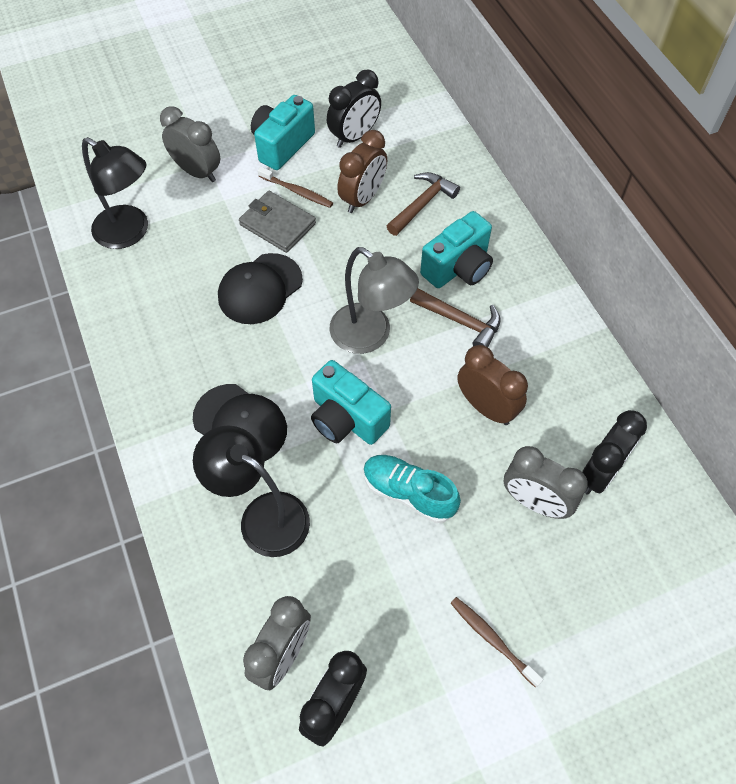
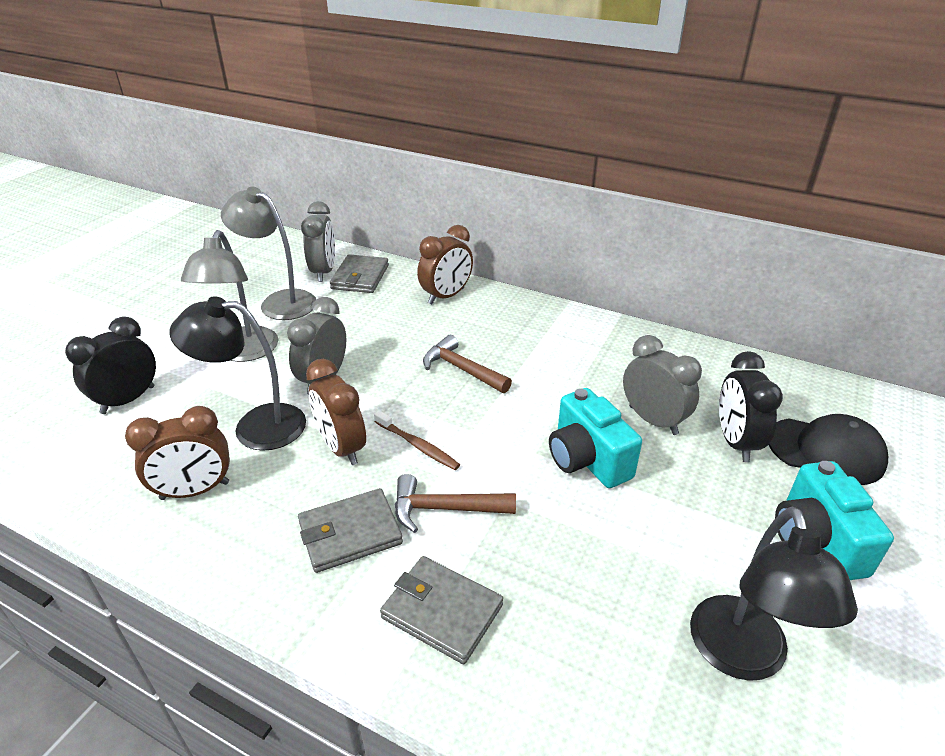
black cap: [193,384,287,462] [218,253,303,324] = 2 -> [769,414,888,485] = 1
black clock: [299,651,367,746] [327,69,381,148] [582,410,647,495] = 3 -> [65,316,156,414] [719,351,783,462] = 2
brown clock: [337,130,387,213] [457,345,528,425] = 2 -> [125,406,230,500] [306,359,366,465] [417,225,473,304] = 3
brown toothbrush: [258,167,333,208] [451,597,543,687] = 2 -> [374,410,460,470] = 1
grey lamp: [329,247,419,354] = 1 -> [181,230,278,362] [221,187,316,320] = 2
grey wallet: [239,191,316,253] = 1 -> [298,488,403,573] [330,254,389,293] [380,556,503,664] = 3
turquoise camera: [251,95,315,170] [311,360,391,445] [420,211,493,288] = 3 -> [549,388,642,488] [775,461,894,580] = 2
turquoise shoe: [363,455,461,523] = 1 -> none = 0

